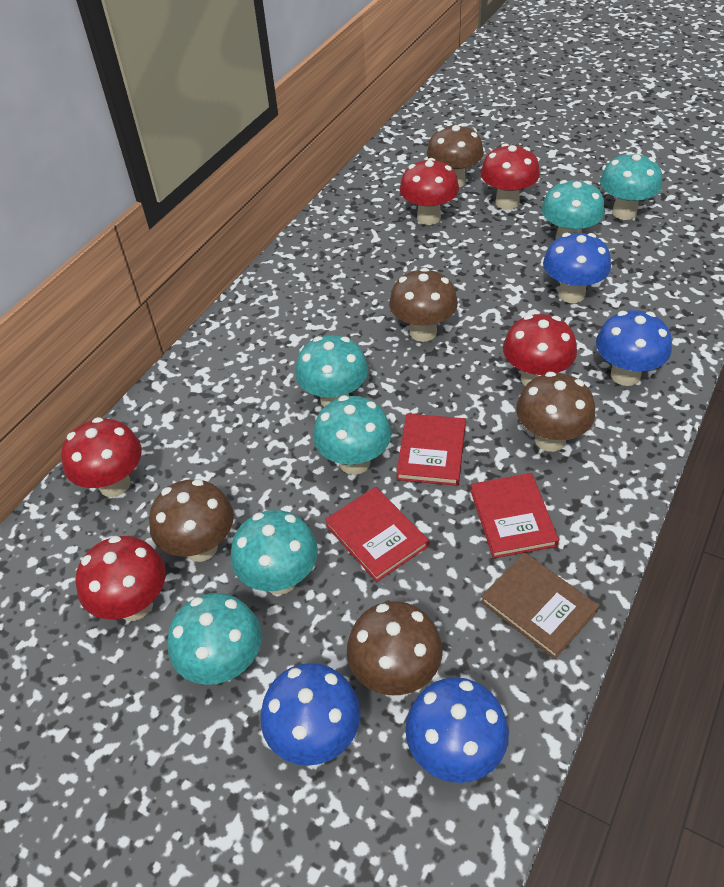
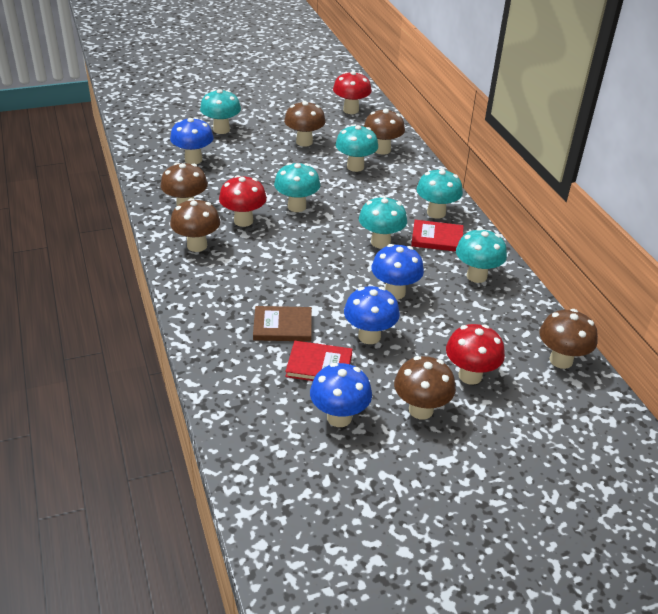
brown mushroom: [149,479,234,562] [347,601,442,695] [389,268,458,342] [427,124,484,187] [516,372,595,452] = 5 -> [160,162,208,207] [170,198,220,252] [284,101,326,147] [364,108,405,154] [394,356,456,419] [540,309,598,369] = 6
red book: [325,487,429,582] [396,414,466,486] [470,473,559,559] = 3 -> [285,341,352,381] [411,220,464,252] = 2
red mushroom: [61,417,142,497] [76,536,166,621] [400,158,459,225] [480,143,540,210] [503,314,577,386] = 5 -> [219,175,267,227] [333,71,372,114] [446,324,505,385] = 3

